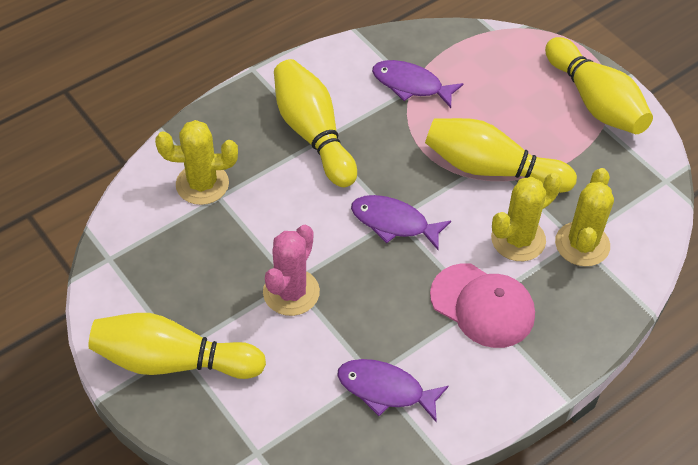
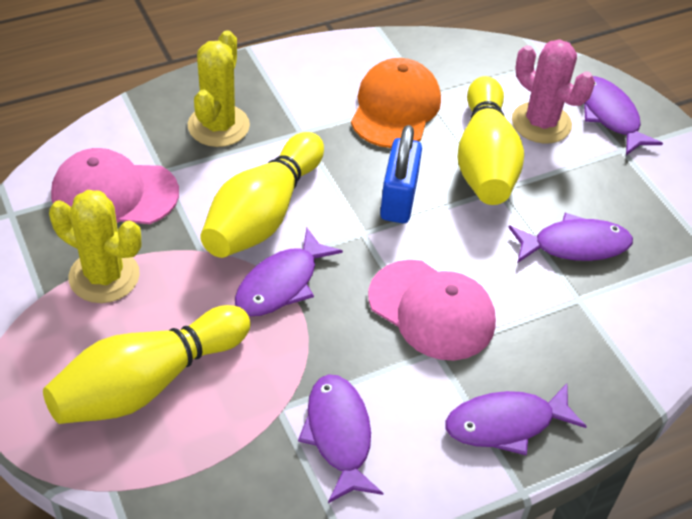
blue padlock: none = 0 -> [380,125,422,223] = 1
orange cap: none = 0 -> [351,58,441,148] = 1
pink cap: [430,263,535,348] = 1 -> [51,148,179,224] [368,260,496,360] = 2
purple fish: [338,359,449,422] [351,195,451,250] [372,60,464,108] = 3 -> [235,228,343,316] [298,374,383,503] [445,383,587,455] [508,213,633,262] [584,76,663,155] = 5
yellow bowling pin: [88,313,266,379] [274,59,357,187] [425,118,577,193] [545,37,653,134] = 4 -> [43,305,251,424] [200,132,324,258] [458,76,524,205] = 3
yellow cactus: [155,120,238,205] [491,173,562,261] [555,168,614,266] = 3 -> [49,190,141,303] [188,30,250,147] = 2

